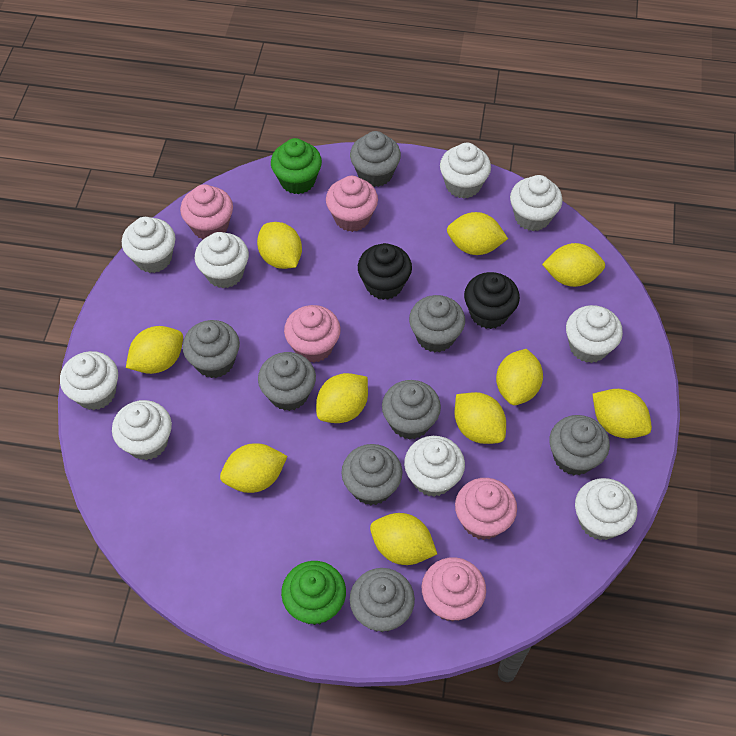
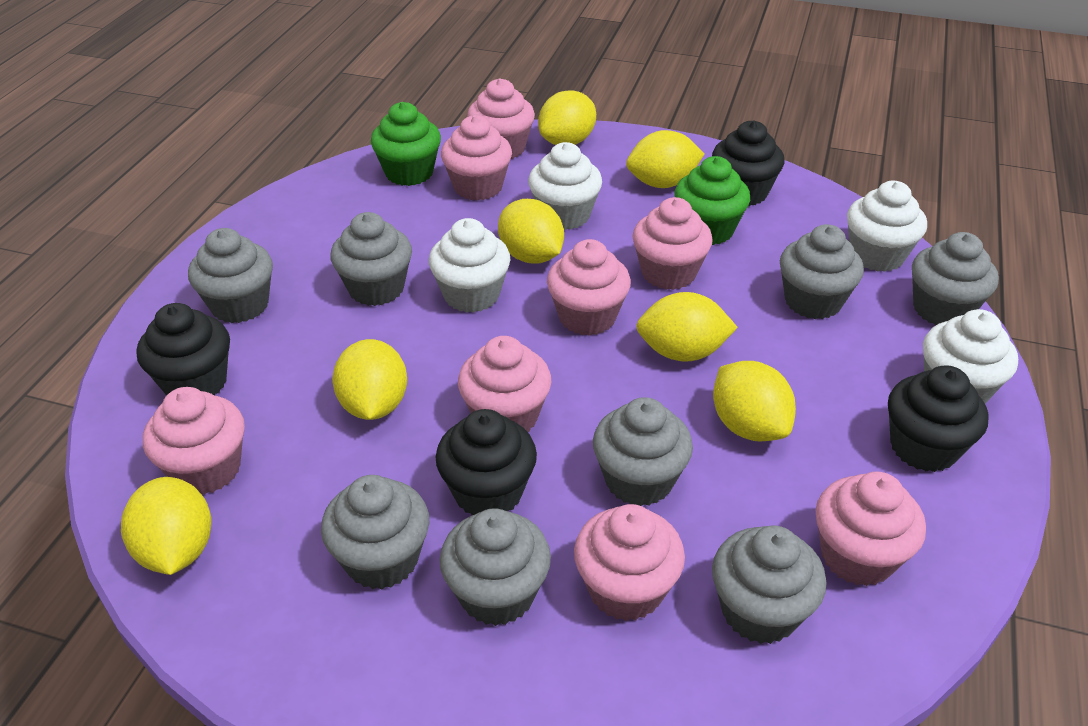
black cupcake: [358,243,412,300] [464,272,520,329] = 2 -> [137,303,230,395] [435,409,537,515] [712,121,784,206] [888,365,989,472] = 4
pink cupcake: [180,184,233,240] [284,305,341,363] [326,176,378,232] [422,557,486,622] [455,478,517,540] = 5 -> [143,387,245,495] [441,115,512,200] [458,336,551,432] [467,78,535,159] [547,239,631,336] [574,504,685,621] [632,197,713,290] [816,471,926,586] = 8
white cupcake: [60,351,118,410] [112,400,172,460] [122,217,176,273] [195,232,249,288] [404,436,465,497] [440,143,491,199] [510,175,563,231] [566,305,623,363] [575,478,637,540] = 9 -> [429,218,510,313] [528,142,602,230] [847,181,927,272] [923,309,1018,403] = 4
yellow lemon: [126,326,183,374] [220,443,288,493] [257,222,302,269] [316,373,368,423] [370,513,437,565] [447,212,508,255] [454,392,506,444] [496,349,543,405] [542,243,605,287] [593,389,652,438] = 10 -> [121,477,211,575] [332,339,407,420] [498,199,564,264] [538,90,596,145] [626,130,704,188] [636,292,738,362] [713,361,796,441] = 7

